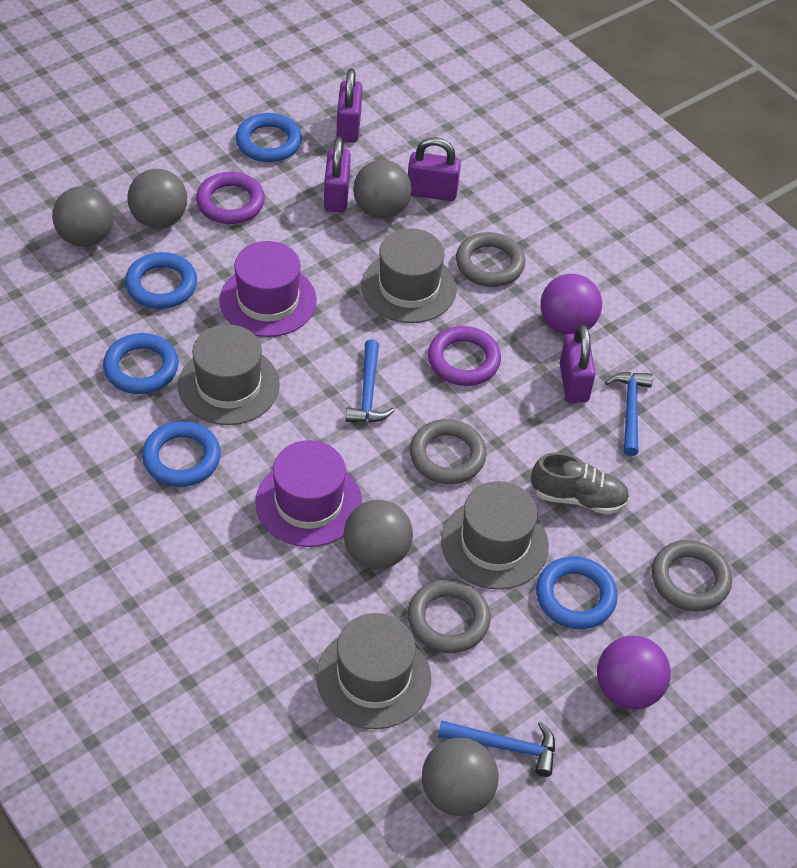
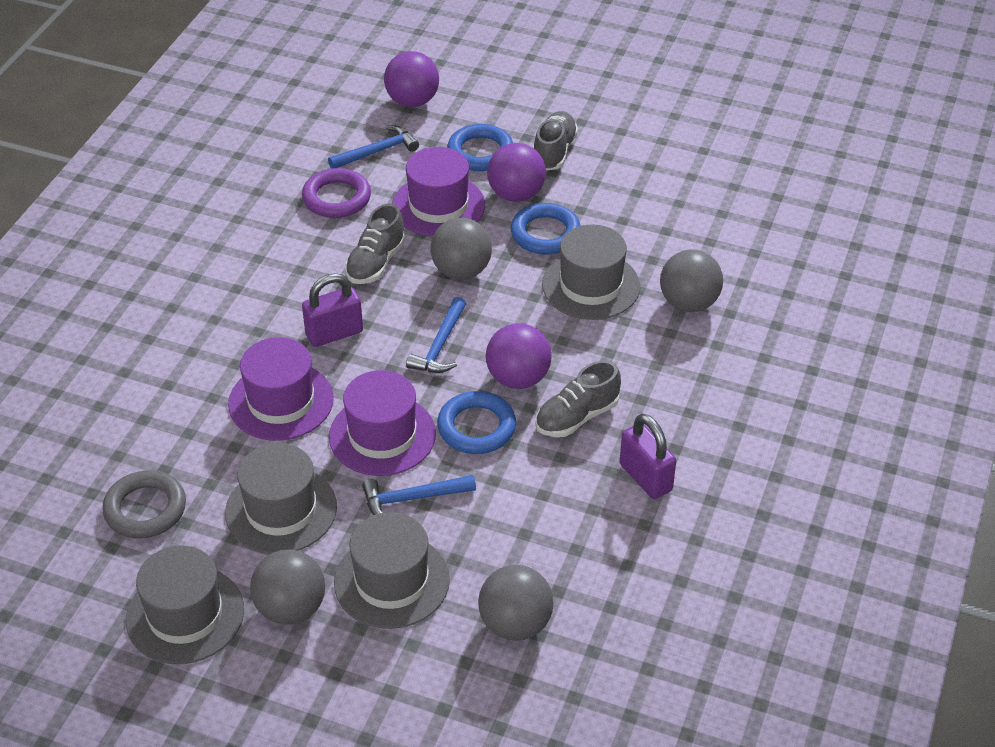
blue ring: [103,333,179,394] [125,252,197,309] [142,421,221,487] [236,113,302,162] [536,556,618,629] = 5 -> [437,391,516,454] [447,124,513,171] [511,203,581,254] = 3
grey ball: [52,186,114,247] [128,169,187,228] [344,500,413,569] [353,160,412,219] [422,738,499,816] = 5 -> [250,549,325,624] [430,218,492,279] [478,565,554,641] [660,249,723,312] = 4
grey ring: [408,579,491,653] [410,419,487,484] [456,232,525,287] [651,540,732,611] = 4 -> [102,470,186,538] = 1
grey shoe: [531,452,629,514] = 1 -> [345,203,406,284] [534,111,578,171] [535,360,621,437] = 3
purple ball: [540,274,602,335] [597,636,671,709] = 2 -> [384,51,439,107] [486,323,551,389] [487,143,546,202] = 3
purple hat: [219,241,317,337] [255,440,362,547] = 2 -> [228,337,334,441] [329,370,436,476] [392,147,485,237] = 3
purple padlock: [324,137,351,213] [337,68,362,143] [408,137,461,201] [560,324,596,403] = 4 -> [302,273,363,347] [620,414,676,499] = 2
purple ring: [196,172,265,224] [428,326,501,386] = 2 -> [302,168,371,218] = 1

